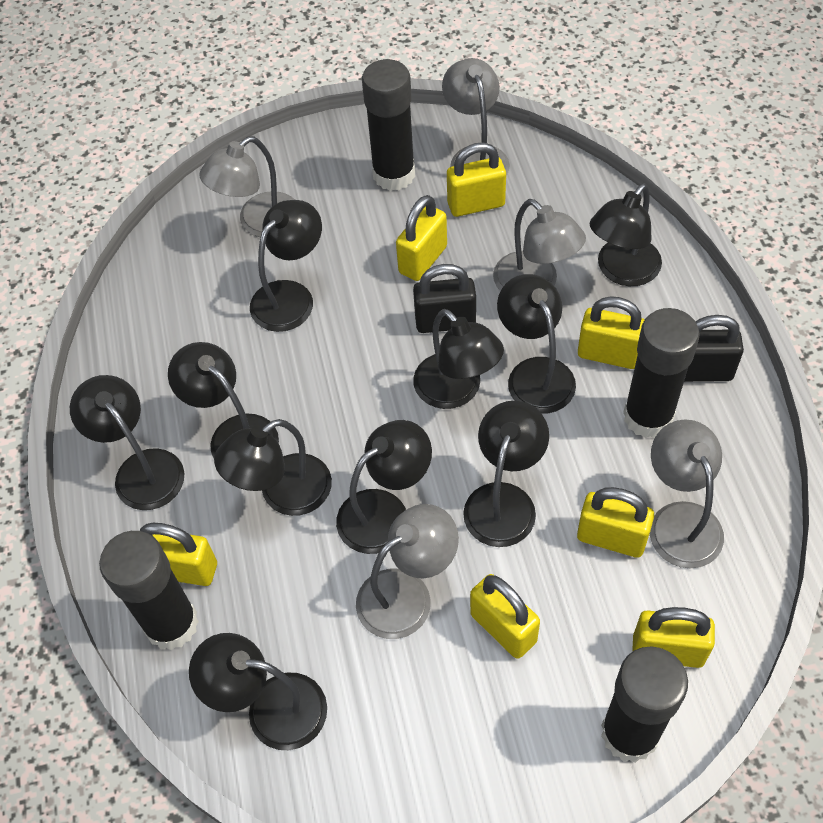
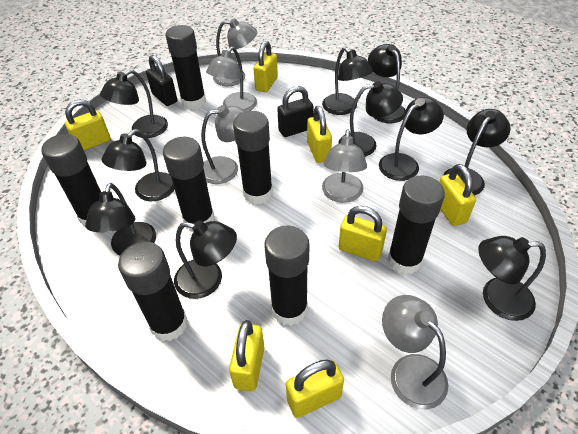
black glue stick: [99,531,199,650] [362,59,415,191] [601,647,688,763] [623,308,700,438] = 4 -> [41,134,101,226] [118,242,188,341] [163,137,215,230] [165,25,206,109] [233,111,273,204] [264,226,309,326] [388,176,445,275] = 7

